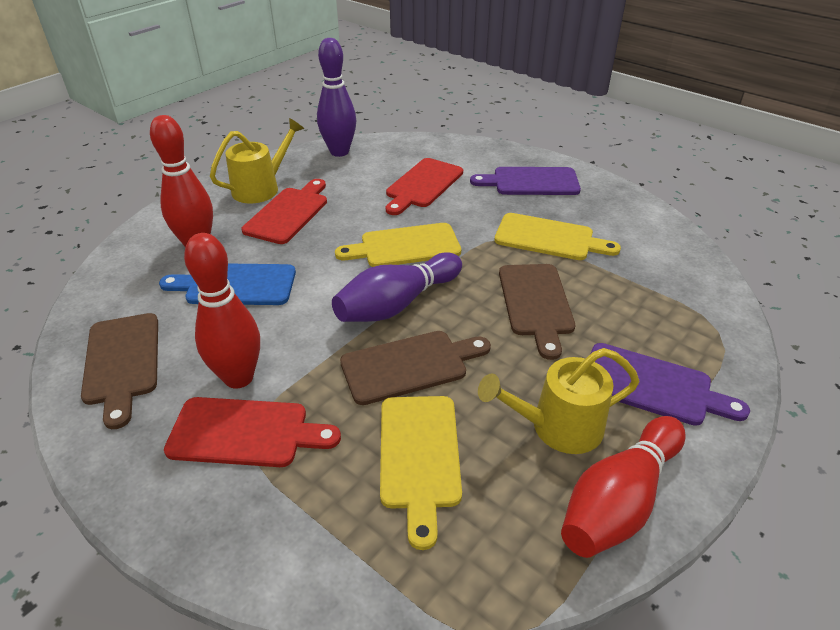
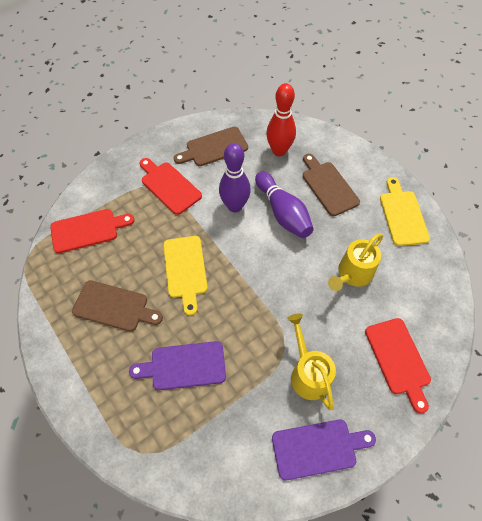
blue cutting board: [159,264,296,305] = 1 -> none = 0
red bowling pin: [150,115,213,247] [184,233,260,388] [561,416,686,558] = 3 -> [266,83,296,156] = 1
yellow cutting board: [335,223,461,267] [380,396,462,550] [494,213,621,260] = 3 -> [163,236,208,315] [380,177,430,246] = 2

